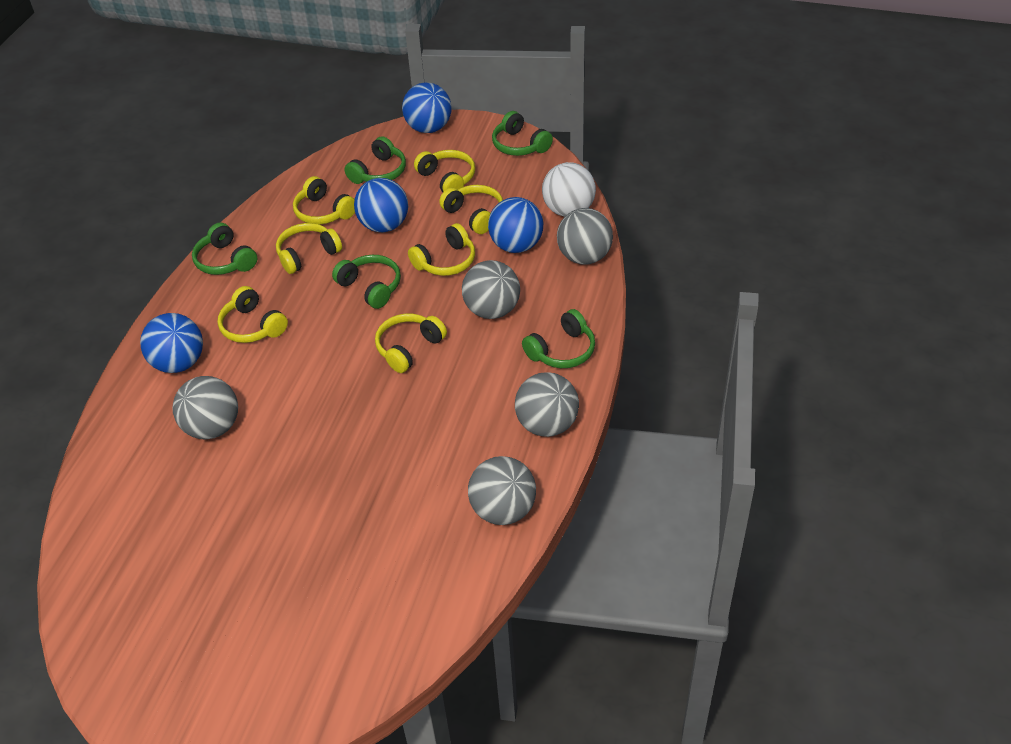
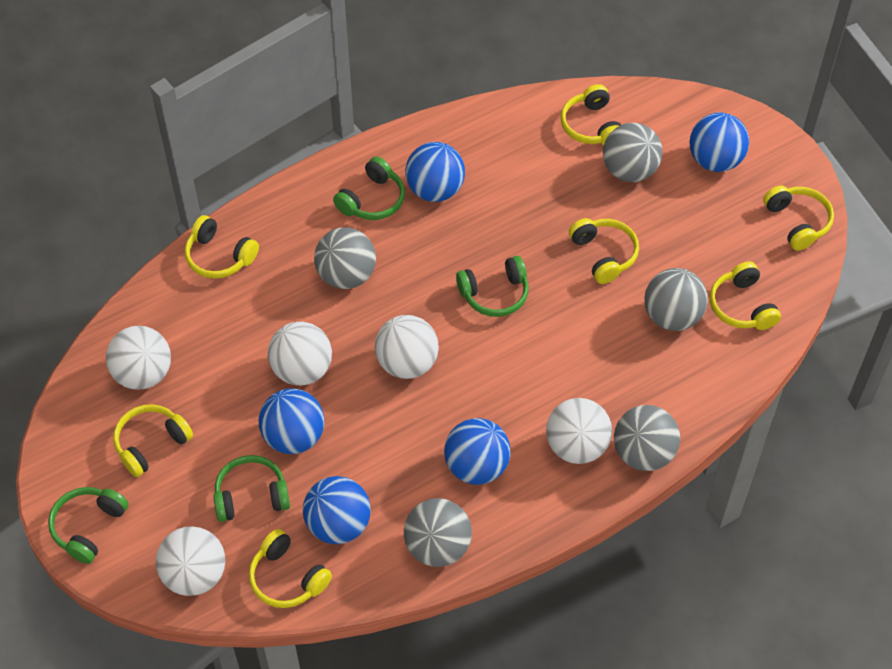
blue ball: [140,313,203,373] [354,178,408,232] [402,83,452,133] [488,197,543,253] = 4 -> [259,388,324,454] [303,476,371,544] [405,142,465,202] [444,418,511,485] [689,112,749,172] = 5
green headphones: [192,222,257,275] [332,255,401,309] [344,136,406,184] [492,111,553,156] [522,309,595,368] = 5 -> [48,487,129,564] [213,455,290,522] [333,157,405,220] [456,256,529,317] = 4
white ball: [542,162,596,217] = 1 -> [106,326,171,390] [156,526,225,596] [268,322,332,386] [375,315,439,379] [546,398,612,464] = 5

